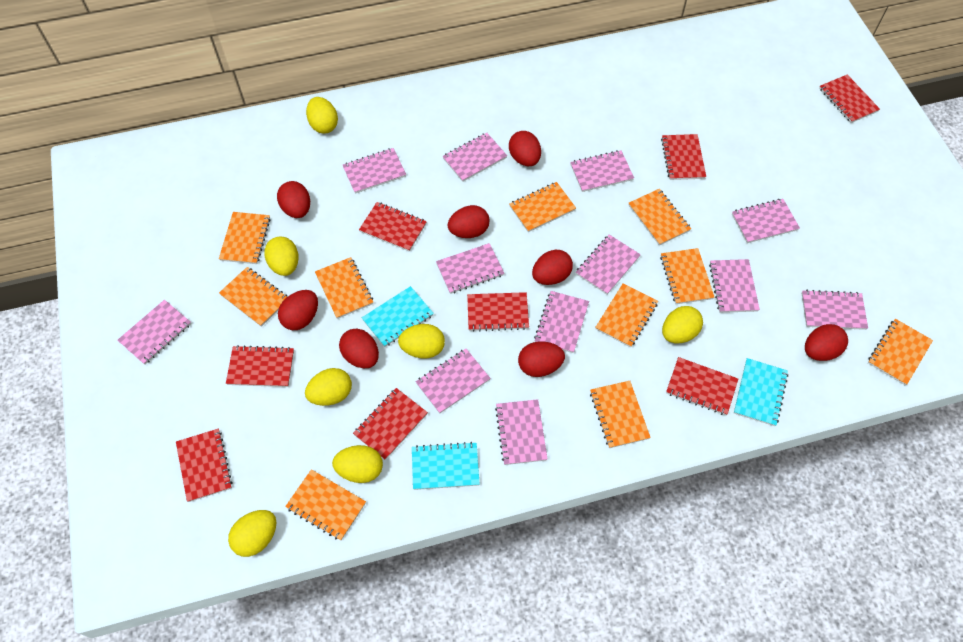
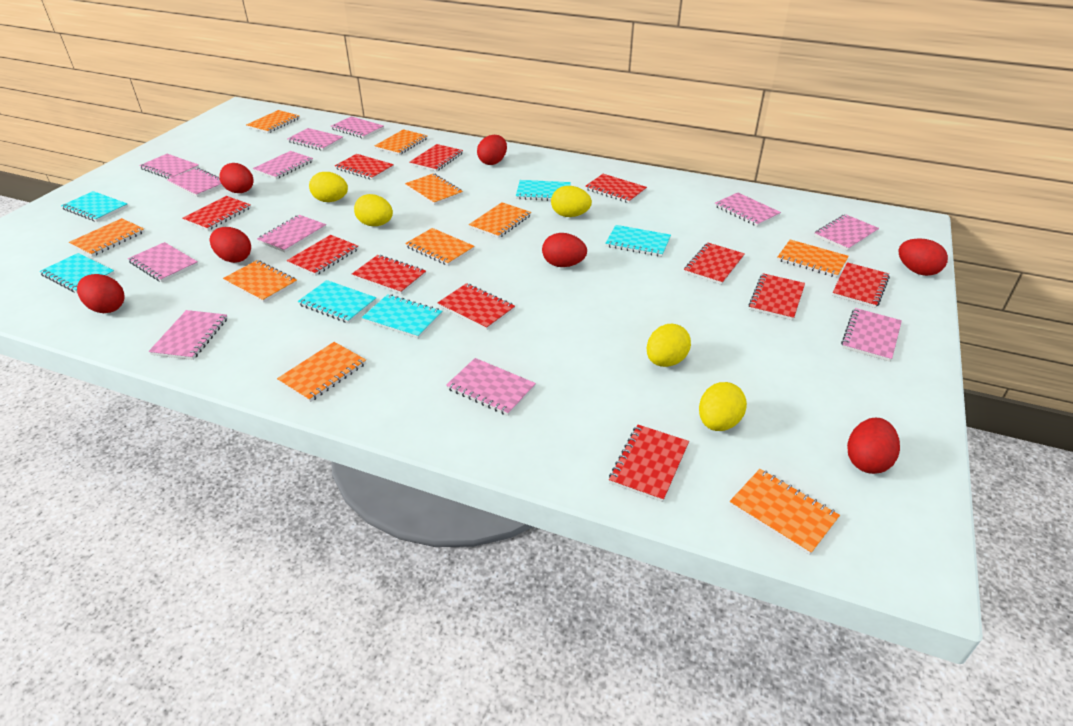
red egg: [277,181,310,218] [278,290,318,330] [339,328,379,368] [448,205,490,238] [509,131,541,166] [518,341,565,377] [532,250,573,285] [805,324,848,361] = 8 -> [77,274,125,313] [210,227,251,263] [219,163,254,193] [477,135,507,165] [542,233,587,267] [847,418,900,474] [899,238,948,276] = 7
red notebook: [176,429,232,502] [226,345,294,387] [353,388,428,460] [359,202,427,252] [467,292,529,332] [661,134,706,180] [666,357,738,415] [819,74,880,123] = 8 -> [183,196,251,231] [287,235,358,276] [335,154,394,180] [352,255,426,294] [410,144,463,172] [437,283,515,330] [585,174,647,203] [609,425,689,502] [684,243,745,285] [748,273,805,320] [832,262,890,308] = 11
turquoise notebook: [362,286,434,347] [412,442,480,490] [734,358,788,426] = 3 -> [40,253,115,293] [61,191,128,222] [298,280,376,323] [362,294,442,339] [516,180,571,201] [605,225,671,257] = 6
yellow egg: [228,510,276,557] [264,237,299,276] [305,368,352,406] [306,97,338,134] [332,445,383,483] [398,324,445,358] [662,306,703,343] = 7 -> [309,172,348,202] [354,194,393,226] [551,186,592,217] [647,324,691,367] [699,382,747,431] = 5

